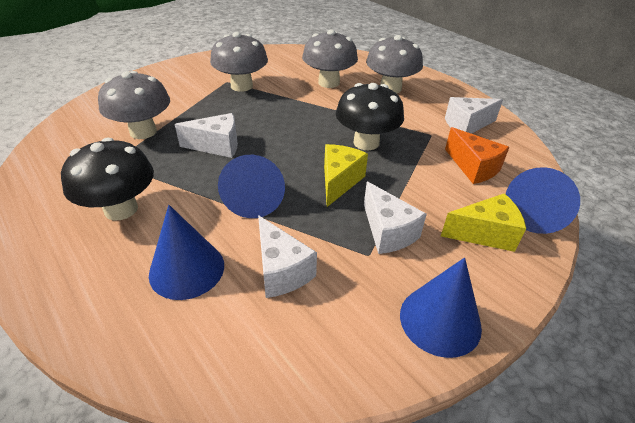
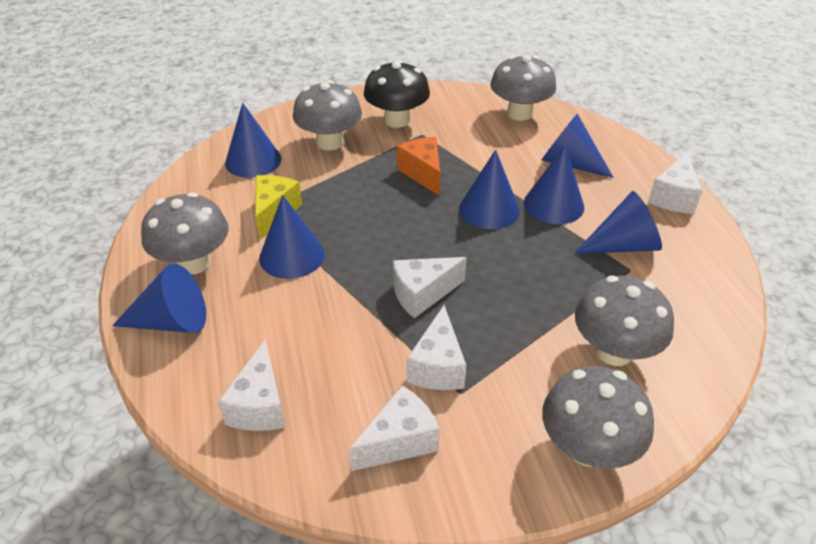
black mushroom: [61,137,154,220] [336,83,404,150] = 2 -> [364,60,430,128] = 1
blue cone: [149,205,224,300] [218,155,285,218] [400,257,482,358] [506,167,580,234] = 4 -> [112,263,206,333] [225,103,282,178] [259,195,325,279] [459,150,520,229] [524,145,584,224] [542,114,614,178] [574,191,662,254] = 7
grey mushroom: [98,71,170,139] [210,32,268,92] [302,29,358,88] [366,35,423,93] = 4 -> [141,192,229,275] [293,80,362,150] [490,55,556,121] [542,366,654,468] [575,276,674,366] = 5
white cheese: [175,113,238,158] [258,215,317,298] [364,181,427,254] [445,97,503,134] = 4 -> [218,339,285,431] [349,385,440,471] [393,257,467,318] [407,305,467,390] [648,153,702,214] = 5
yellow cheese: [324,144,368,207] [441,193,526,252] = 2 -> [255,175,302,240] = 1

